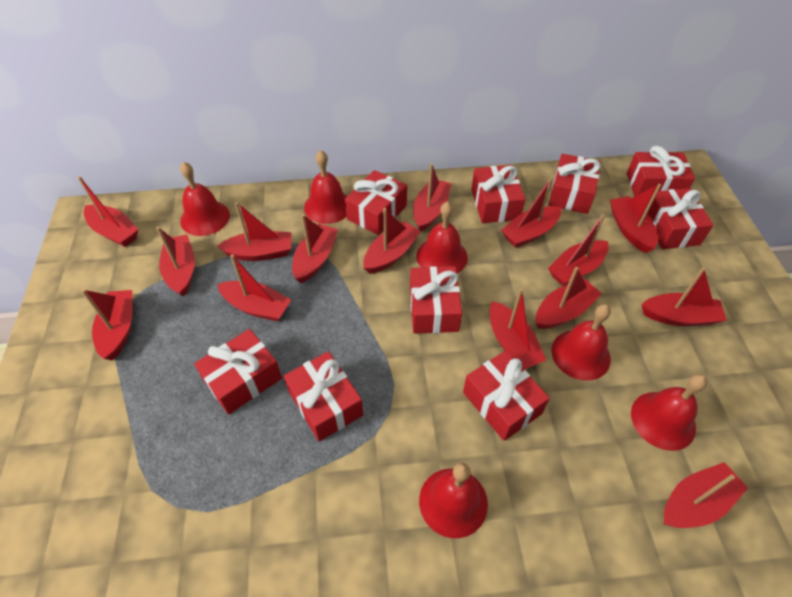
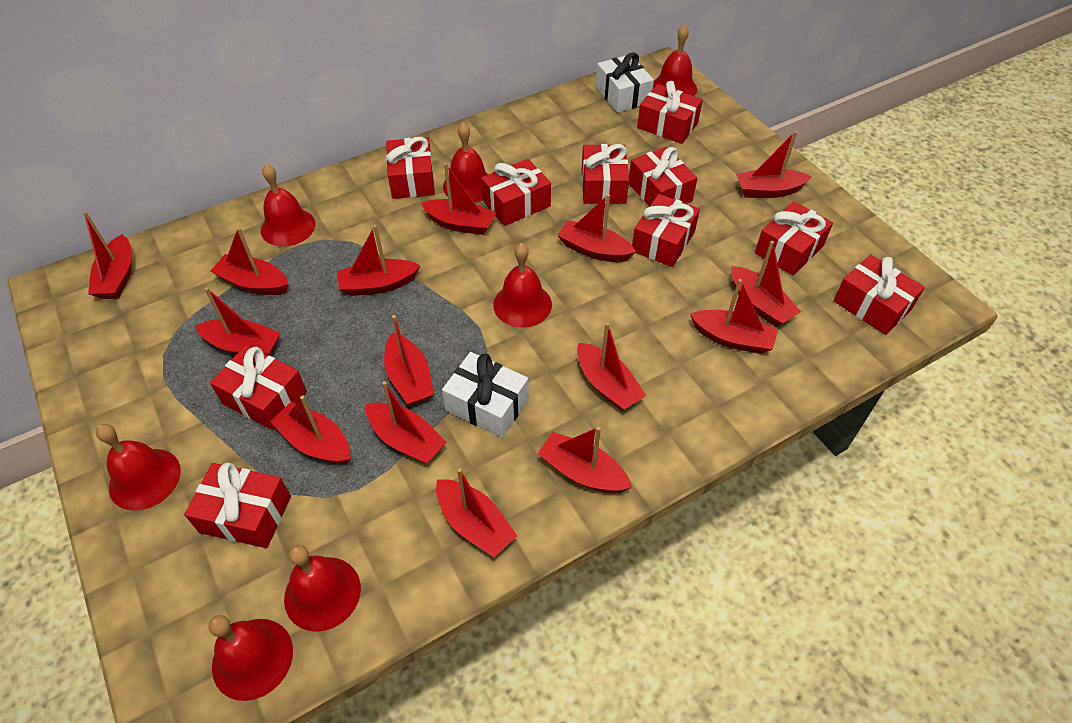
red bell: [180,162,230,236] [304,150,347,224] [416,202,468,273] [419,463,488,538] [551,304,611,380] [631,374,707,451] = 6 -> [96,424,181,511] [208,615,293,701] [261,164,315,247] [284,545,361,632] [443,122,488,203] [493,243,552,328] [653,24,697,96] = 7
red gift: [194,329,282,415] [284,351,363,442] [345,170,407,235] [410,266,462,334] [463,351,550,441] [471,165,525,223] [549,154,601,214] [627,146,695,197] [647,188,713,249] = 9 -> [184,463,291,548] [210,345,307,430] [386,137,435,199] [481,159,551,226] [582,144,629,204] [629,147,697,207] [632,194,700,267] [637,81,703,144] [755,201,833,276] [833,255,925,335] = 10
white gift: none = 0 -> [442,352,529,438] [596,52,654,113] = 2

